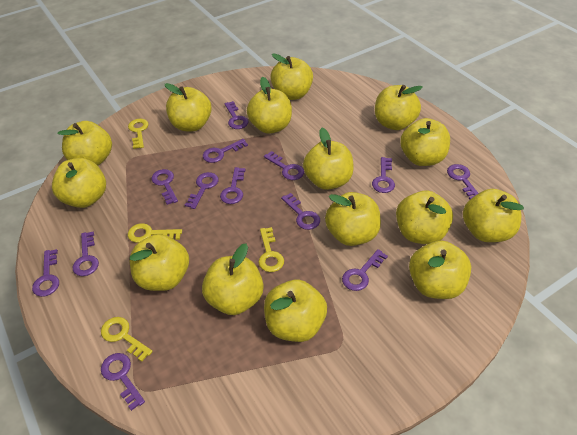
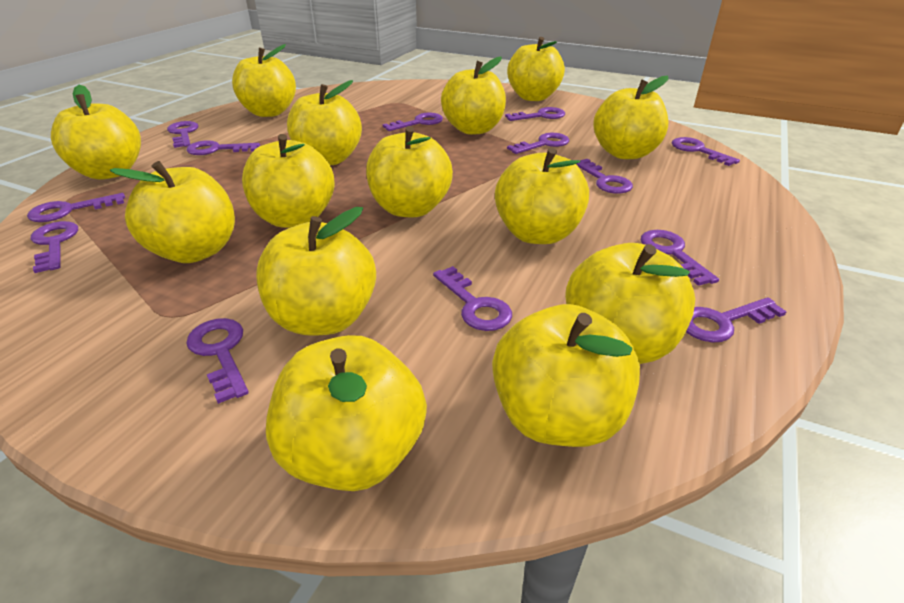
yellow apple: [52,158,106,208] [58,121,112,166] [130,234,189,291] [165,83,212,131] [202,243,264,315] [247,77,292,134] [264,280,327,342] [270,53,313,100] [303,128,354,190] [325,192,381,246] [375,85,423,130] [396,191,453,244] [400,118,450,166] [409,241,471,299] [463,189,524,242] = 15 -> [51,85,141,180] [110,161,235,263] [232,44,296,117] [242,134,335,228] [256,207,376,336] [266,335,427,491] [287,80,362,165] [366,126,453,217] [441,56,506,135] [492,304,640,447] [495,147,589,244] [507,37,565,101] [565,243,695,364] [593,75,669,159] = 14
yellow key: [101,317,153,362] [128,119,149,149] [128,223,182,243] [258,227,284,272] = 4 -> none = 0

